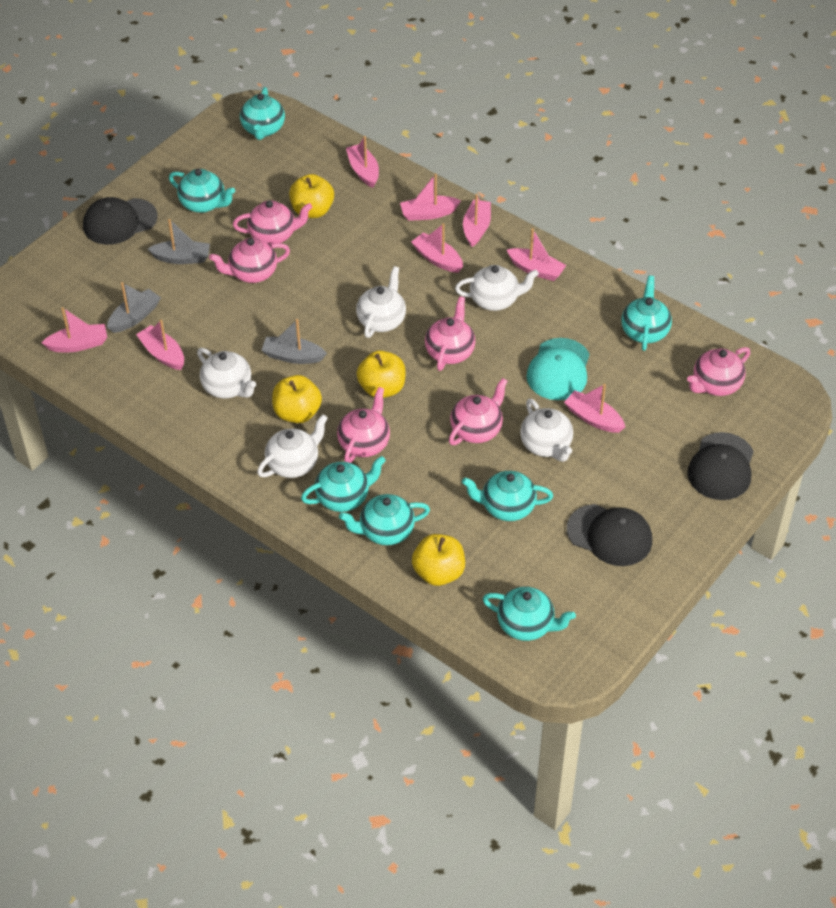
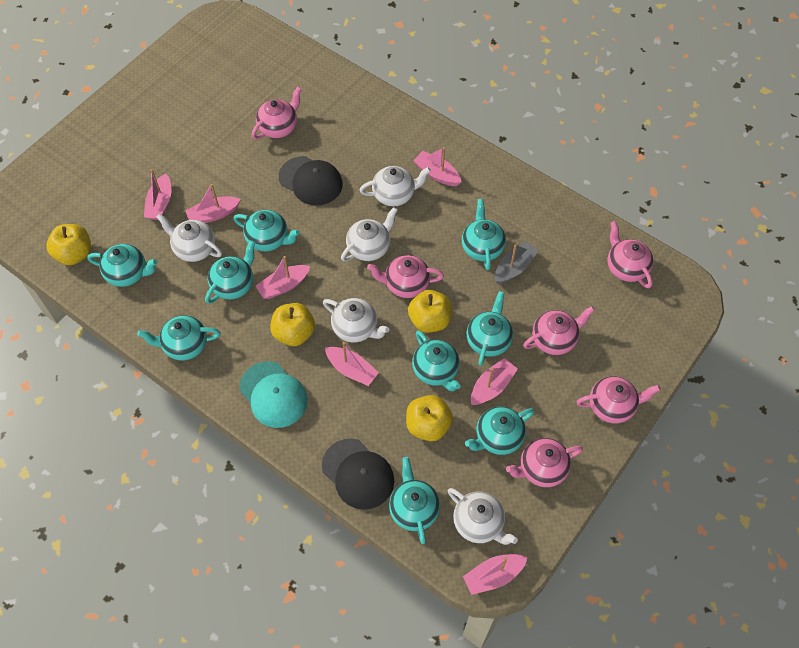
black cap: [83,197,158,245] [567,504,652,566] [687,432,754,500] = 3 -> [279,156,343,206] [322,438,394,510] = 2
grey boat: [107,282,161,333] [148,219,210,264] [261,319,327,364] = 3 -> [495,241,538,284] = 1
pink boat: [42,307,107,352] [136,319,184,370] [346,136,379,188] [400,174,461,221] [411,223,463,273] [463,194,491,247] [507,228,566,281] [564,384,625,433] = 8 -> [144,169,171,220] [185,184,241,223] [256,256,310,299] [325,342,379,386] [413,147,462,186] [463,554,528,595] [471,358,518,405] = 7
turquoise teapot: [169,169,235,213] [240,87,285,140] [301,456,386,512] [339,494,430,545] [462,471,553,521] [483,587,576,641] [621,276,672,351] = 7 -> [87,244,158,287] [137,315,220,360] [205,240,255,304] [233,210,300,251] [389,457,440,544] [412,330,461,391] [462,199,506,271] [465,406,534,455] [466,291,513,366] = 9

